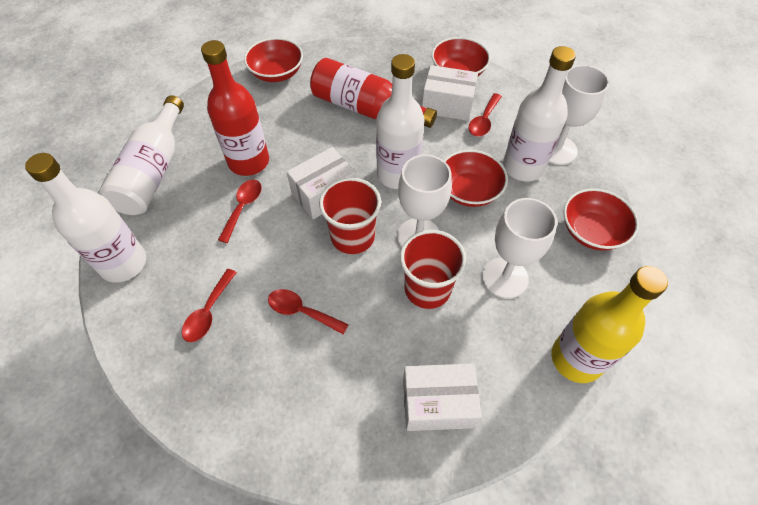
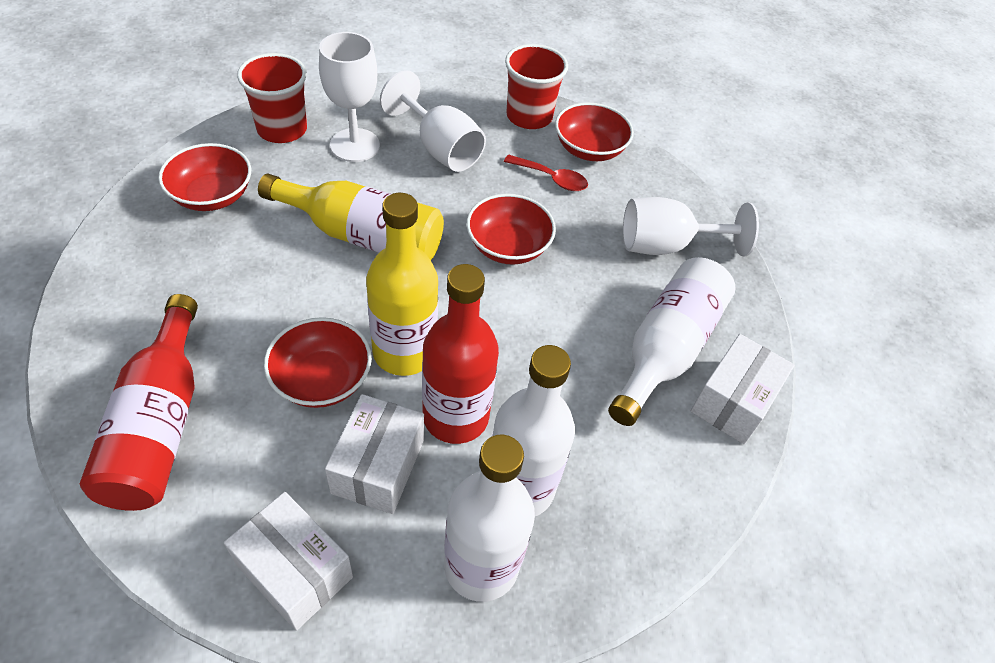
red spoon: [182,269,237,342] [218,179,262,243] [268,289,349,335] [469,93,502,136] = 4 -> [504,154,588,191] = 1
white bottle: [25,153,146,283] [99,95,184,215] [376,54,425,189] [503,46,576,182] = 4 -> [444,435,535,602] [492,345,575,516] [608,257,736,426] = 3
yellow bottle: [551,266,668,383] = 1 -> [258,174,444,260] [366,193,438,376] = 2

